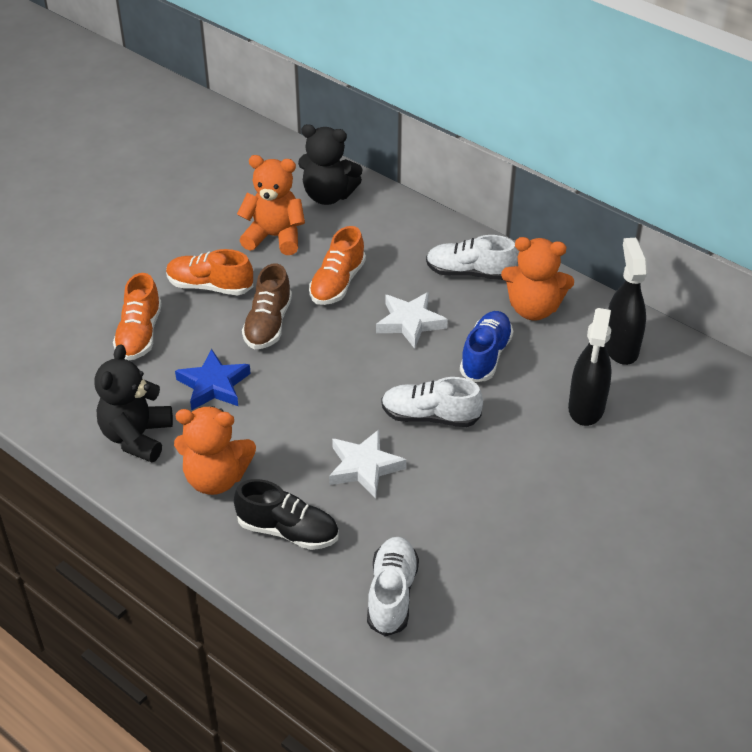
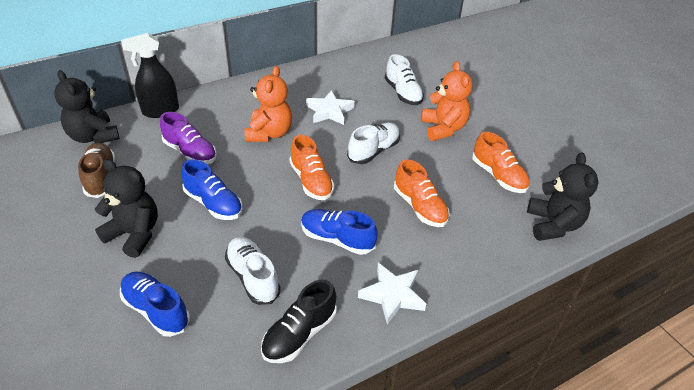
black spray bottle: [568,308,612,426] [605,238,648,365] = 2 -> [121,33,179,118] = 1
black teddy bear: [94,344,173,462] [298,124,363,205] = 2 -> [54,70,120,143] [95,159,158,258] [527,152,599,241] = 3
blue shoe: [460,311,513,382] = 1 -> [120,272,190,337] [181,159,243,220] [301,209,378,255] = 3
blue star: [175,349,251,411] = 1 -> none = 0
orange teddy bear: [174,406,256,495] [237,155,305,255] [501,237,574,320] = 3 -> [245,66,292,142] [421,61,473,141] = 2
purple shoe: none = 0 -> [160,112,217,164] = 1

